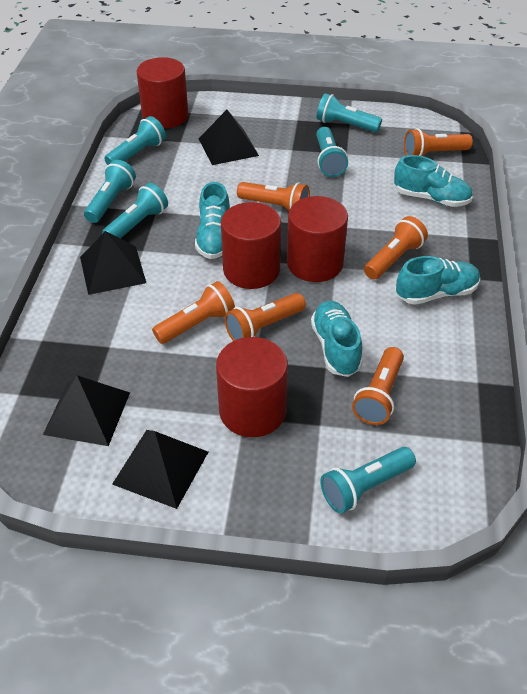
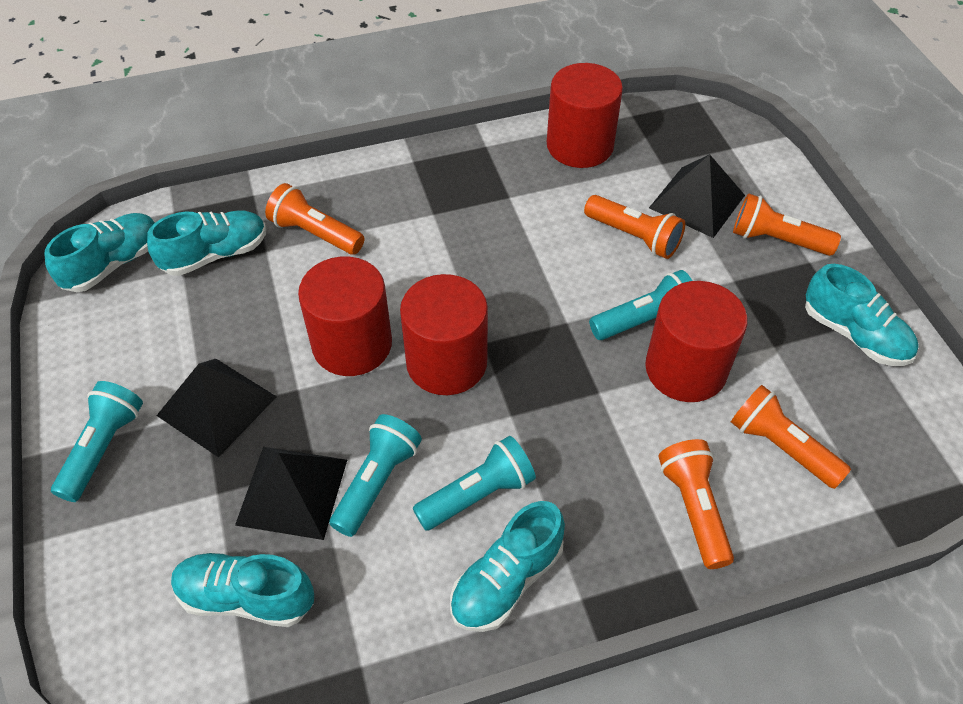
black pyramid: [43,376,130,446] [80,231,146,295] [112,430,208,509] [198,110,259,165] = 4 -> [156,359,277,457] [235,447,347,540] [649,154,745,238] = 3
orange flashlight: [152,281,235,344] [225,293,306,341] [237,182,310,211] [352,347,404,425] [364,216,428,280] [404,128,473,156] = 6 -> [265,183,365,255] [584,195,685,259] [658,439,734,569] [731,385,851,489] [733,194,841,256] = 5
turquoise flashlight: [84,160,136,223] [102,183,168,239] [105,116,166,165] [316,93,382,132] [316,127,348,177] [320,447,416,513] = 6 -> [51,381,143,502] [329,414,422,537] [413,436,536,531] [589,270,693,340] = 4
turquoise shoe: [195,182,230,259] [311,301,363,377] [394,155,473,207] [396,256,480,305] = 4 -> [44,213,156,292] [147,210,266,276] [171,552,314,627] [450,501,565,632] [805,264,919,366] = 5

